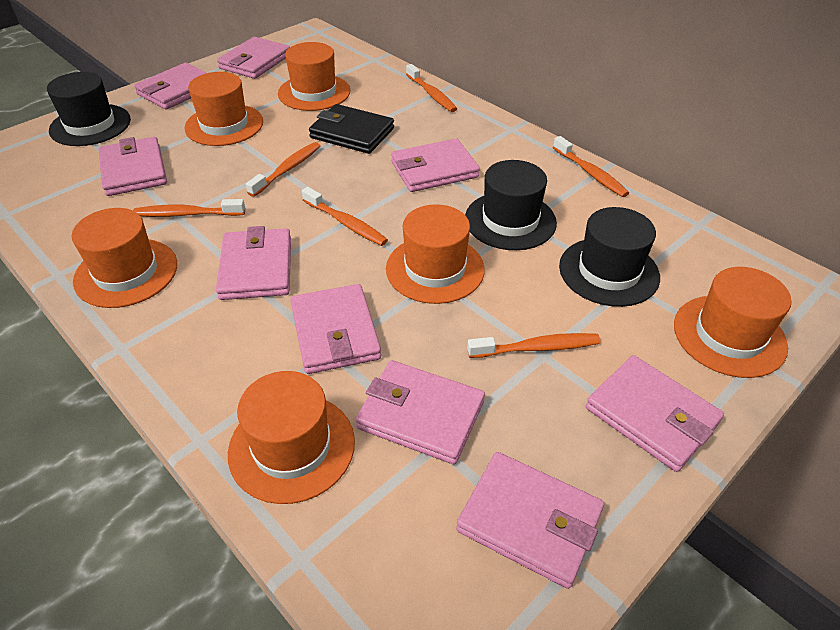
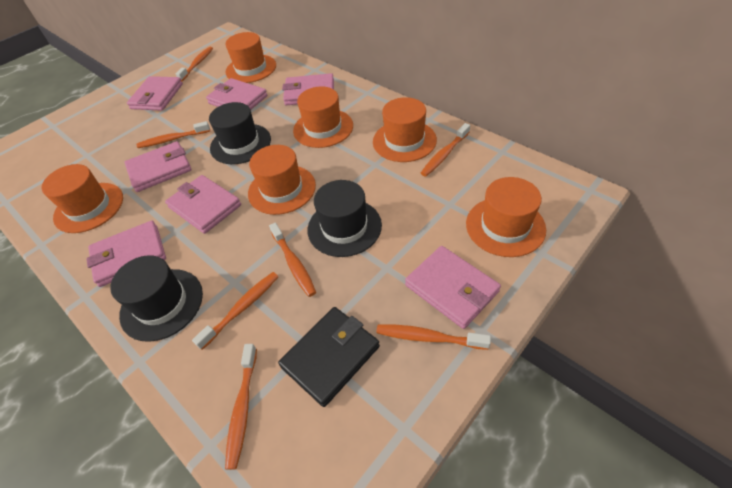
orange toothbrush: [133,199,245,217] [246,142,320,197] [302,187,388,246] [406,64,457,112] [467,333,601,358] [553,136,629,197] = 6 -> [137,121,210,148] [176,47,213,81] [192,272,279,350] [225,344,257,470] [269,223,316,297] [376,324,491,350] [421,123,470,177] = 7
pink wallet: [99,137,167,196] [134,63,207,110] [216,226,291,300] [217,37,290,79] [290,284,381,374] [355,360,485,464] [391,139,480,192] [456,452,604,589] [586,355,724,472] = 9 -> [86,221,166,287] [125,141,192,192] [127,76,183,111] [165,175,241,234] [206,78,268,110] [282,73,334,105] [405,246,501,329] = 7

